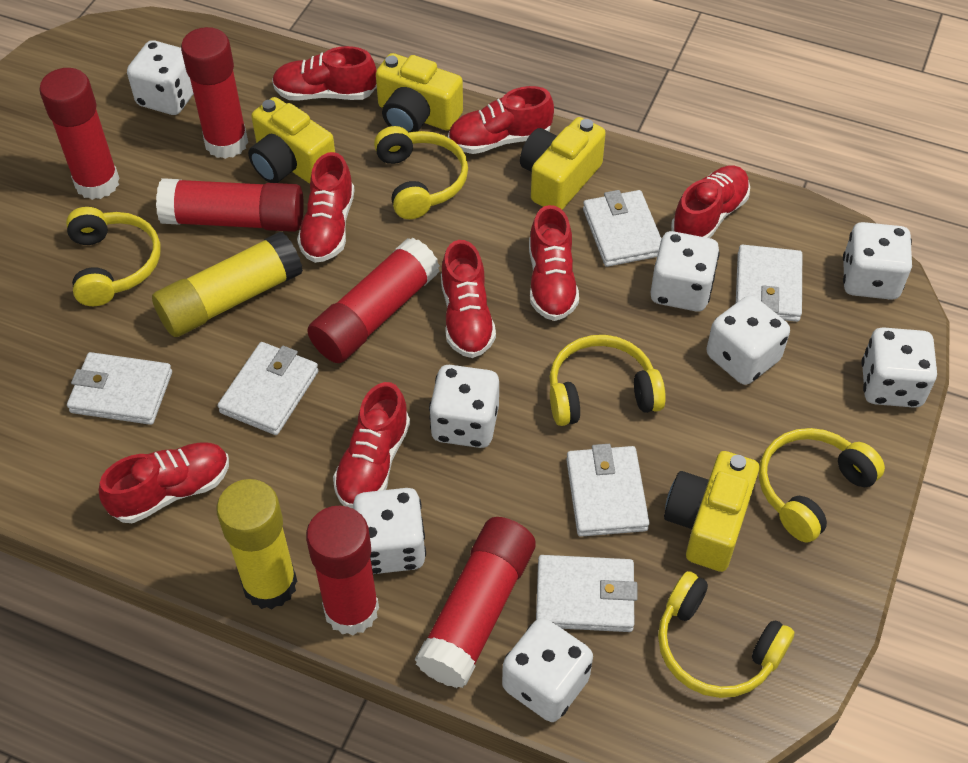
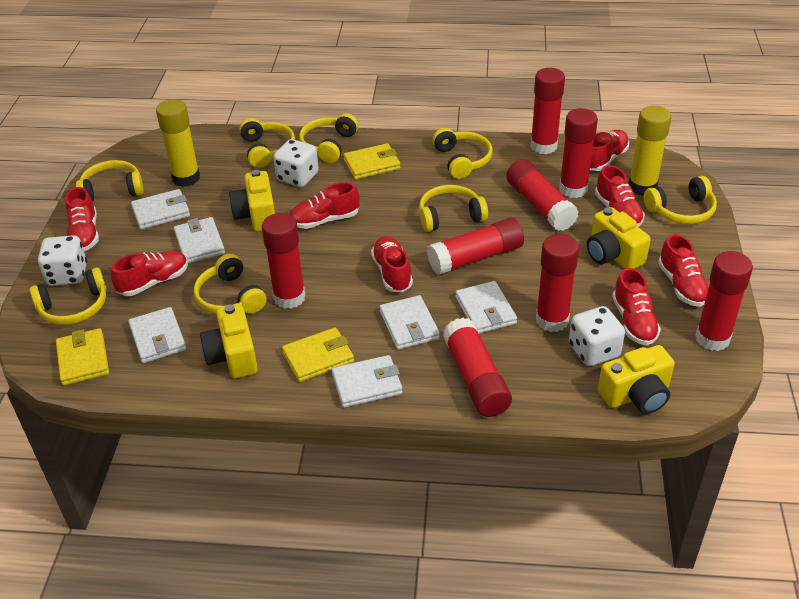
red glue stick: [39,68,120,200] [156,178,304,232] [181,27,248,159] [306,506,379,635] [307,237,440,363] [415,517,536,688] = 6 -> [262,213,305,309] [427,218,524,275] [443,318,512,417] [506,159,579,231] [530,68,565,154] [536,234,579,332] [559,108,598,198] [695,251,753,351] = 8
white dice: [127,40,194,115] [353,488,426,574] [429,365,499,448] [502,618,593,722] [650,231,720,311] [706,295,790,385] [843,222,912,300] [861,327,937,408] = 8 -> [38,235,87,286] [273,139,319,187] [569,306,625,366] = 3
yellow headphones: [66,207,161,306] [374,126,468,219] [549,335,666,426] [658,571,794,698] [759,428,885,542] = 5 -> [30,268,107,325] [76,160,144,201] [194,254,266,314] [240,118,295,168] [299,113,359,163] [419,185,488,232] [433,128,493,179] [644,176,717,224] = 8
yellow wallet: none = 0 -> [56,328,109,386] [282,327,354,382] [343,143,401,180] = 3

